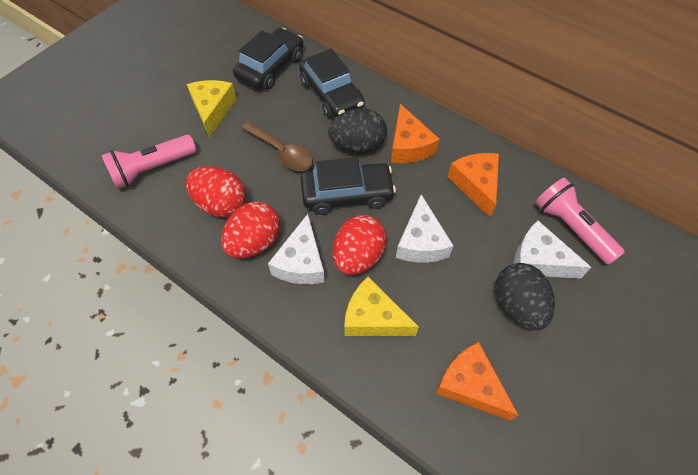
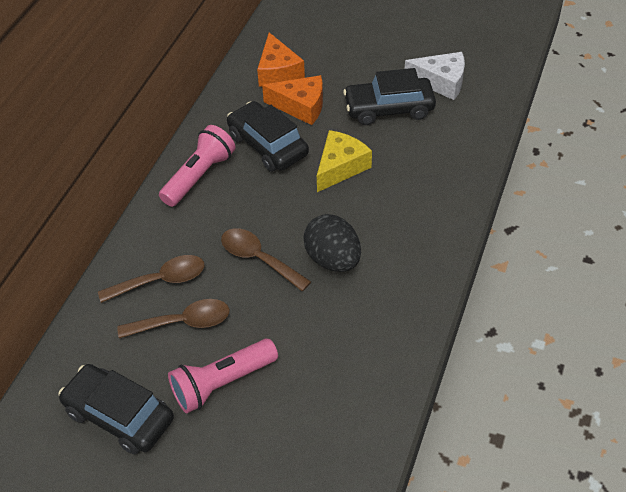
black egg: [328,108,387,153] [495,263,555,331] = 2 -> [303,214,361,272] = 1
brown spoon: [242,121,313,171] = 1 -> [98,255,204,303] [117,299,230,338] [221,228,311,291] = 3
orange cheese: [391,104,440,163] [435,342,518,421] [448,153,499,217] = 3 -> [257,32,305,87] [262,75,323,125] = 2
red egg: [186,166,246,217] [221,201,280,258] [333,215,387,275] = 3 -> none = 0
white cheese: [268,214,325,284] [396,194,454,263] [513,221,592,279] = 3 -> [405,52,465,100] = 1
yellow cheese: [187,80,237,138] [344,277,419,336] = 2 -> [317,130,372,192] = 1

